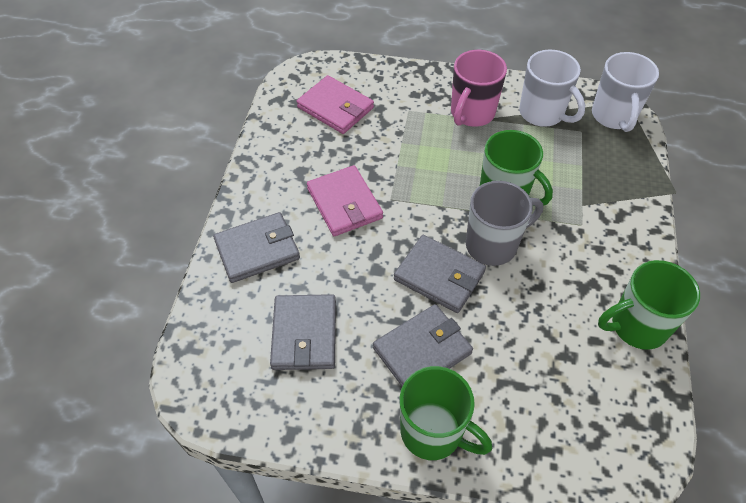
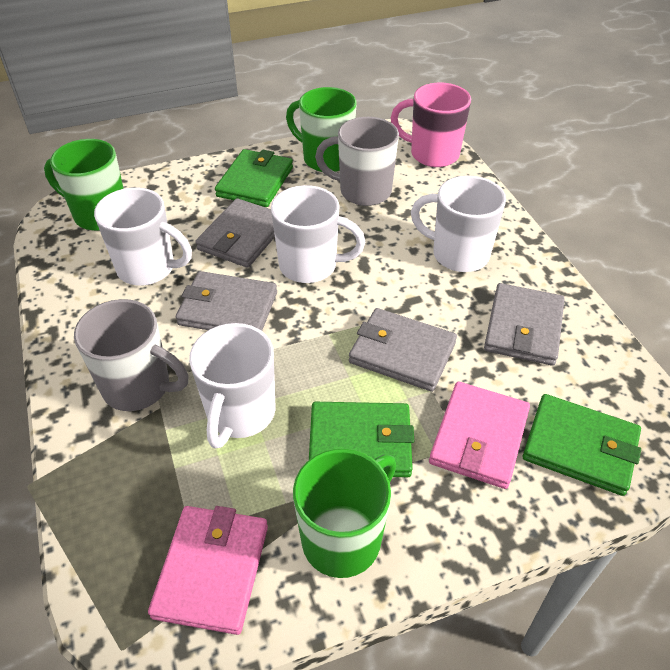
green wallet: none = 0 -> [215,149,293,207] [309,402,414,477] [523,394,641,496] = 3
grey mug: [466,181,543,266] = 1 -> [74,299,188,411] [315,117,399,206] = 2
white mug: [519,50,585,127] [592,52,659,132] = 2 -> [94,187,192,285] [189,323,276,449] [271,185,365,283] [411,176,506,272] = 4

